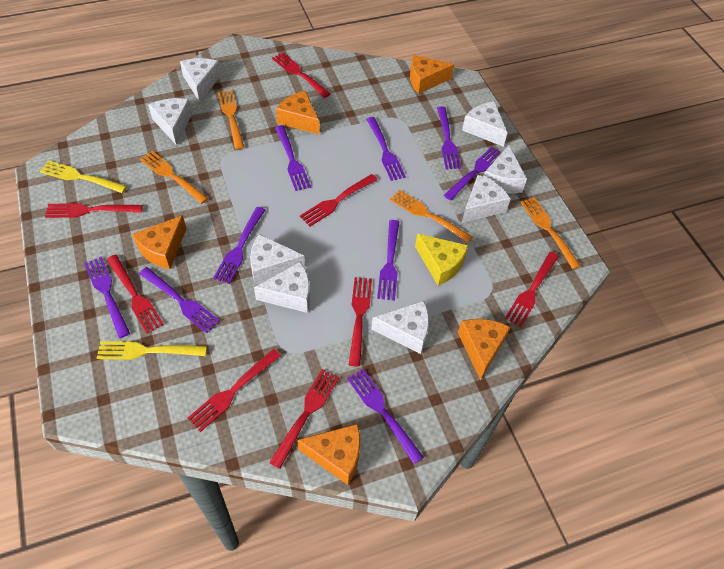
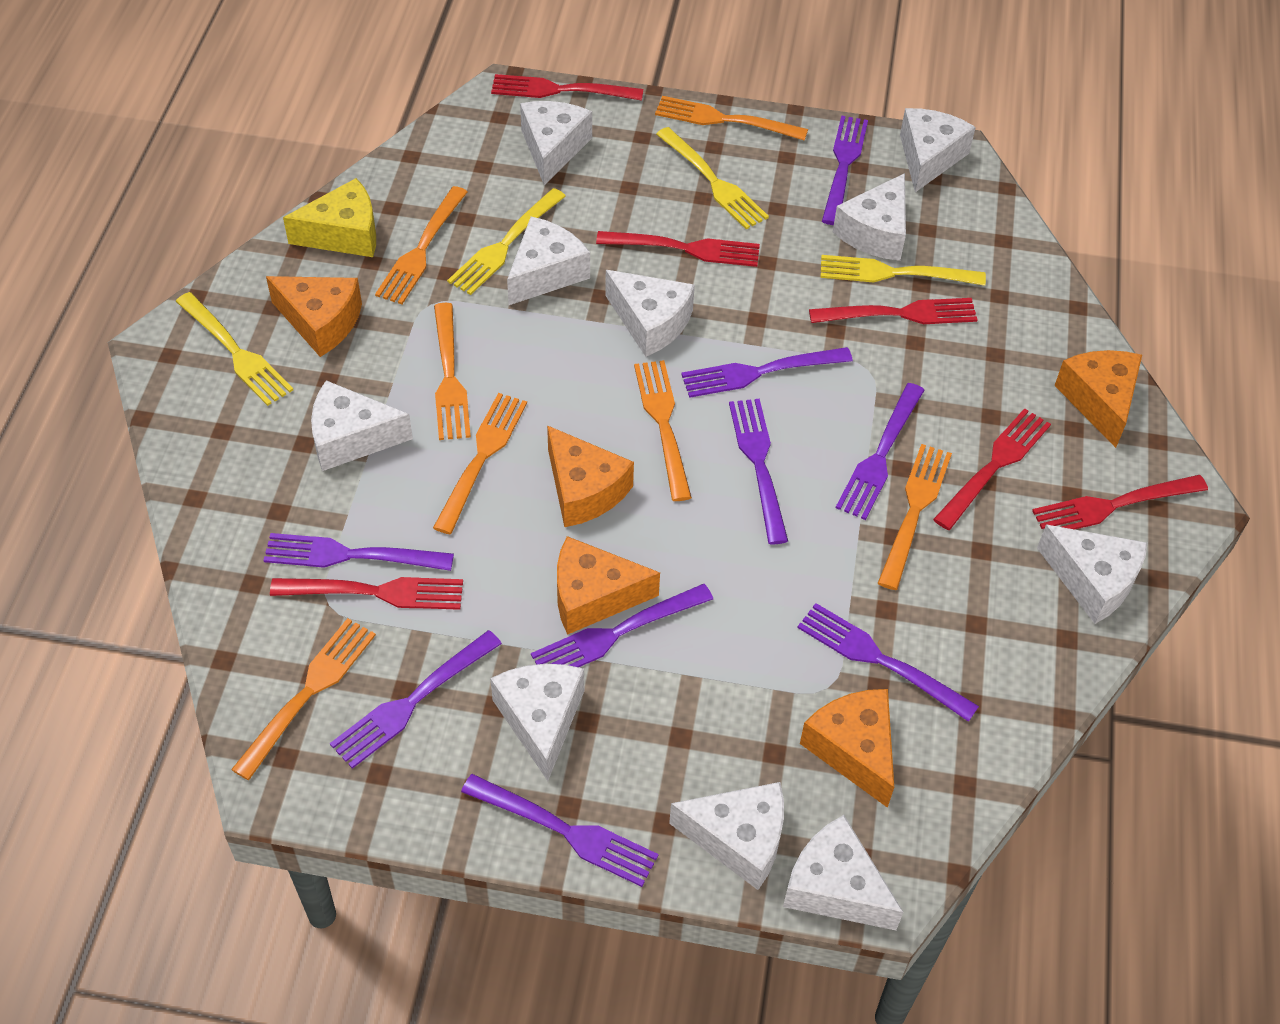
orange fork: [140,151,209,204] [218,90,244,149] [390,190,473,243] [521,197,581,269] = 4 -> [231,618,376,780] [375,186,467,304] [433,393,527,534] [434,303,471,440] [634,360,692,501] [655,96,808,141] [878,444,952,590] = 7
red fork: [45,203,143,218] [107,255,164,333] [187,349,281,432] [269,369,339,469] [272,52,330,98] [300,174,378,226] [349,277,372,366] [505,251,559,327] = 8 -> [270,577,463,610] [491,74,643,101] [596,231,760,267] [809,298,978,324] [933,408,1051,530] [1032,475,1208,529] = 6
white cheese: [148,98,192,145] [180,58,221,102] [250,234,305,284] [254,262,310,313] [371,300,429,354] [462,101,508,147] [462,175,511,223] [484,145,527,193] = 8 -> [311,380,413,471] [490,664,584,781] [507,216,590,305] [520,101,592,185] [605,270,695,357] [669,782,784,890] [783,815,903,931] [833,173,906,261] [900,108,976,192] [1037,524,1148,624] = 10
yellow fork: [40,160,127,193] [97,341,207,360] = 2 -> [176,292,293,406] [447,188,566,295] [656,127,769,229] [820,255,986,286] = 4

